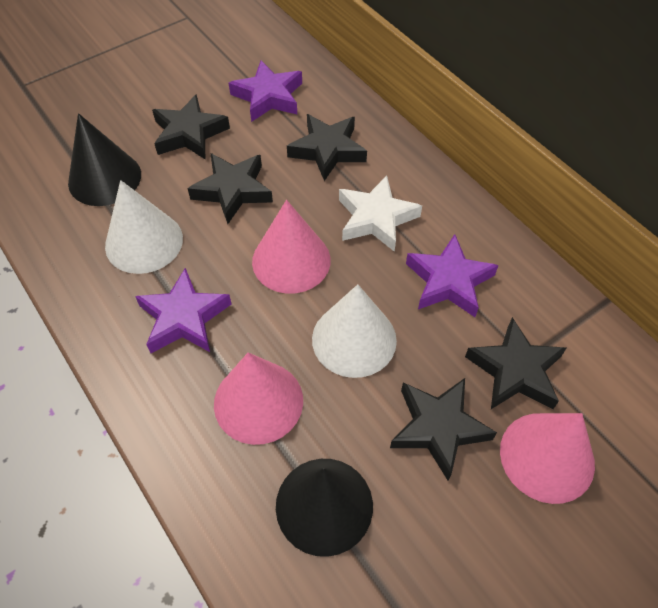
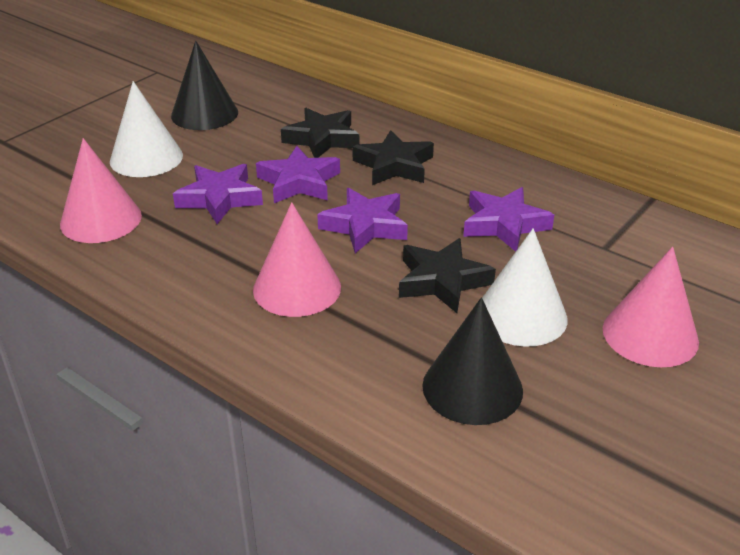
black star: [152,94,230,159] [187,153,273,224] [287,114,367,181] [390,378,497,481] [465,317,566,409] = 5 -> [281,108,359,158] [352,130,434,185] [399,238,496,313] = 3
purple star: [135,268,231,353] [229,61,302,122] [406,234,499,317] = 3 -> [173,164,263,224] [256,146,340,203] [317,188,408,253] [463,187,554,252] = 4
white star: [339,176,422,252] = 1 -> none = 0

